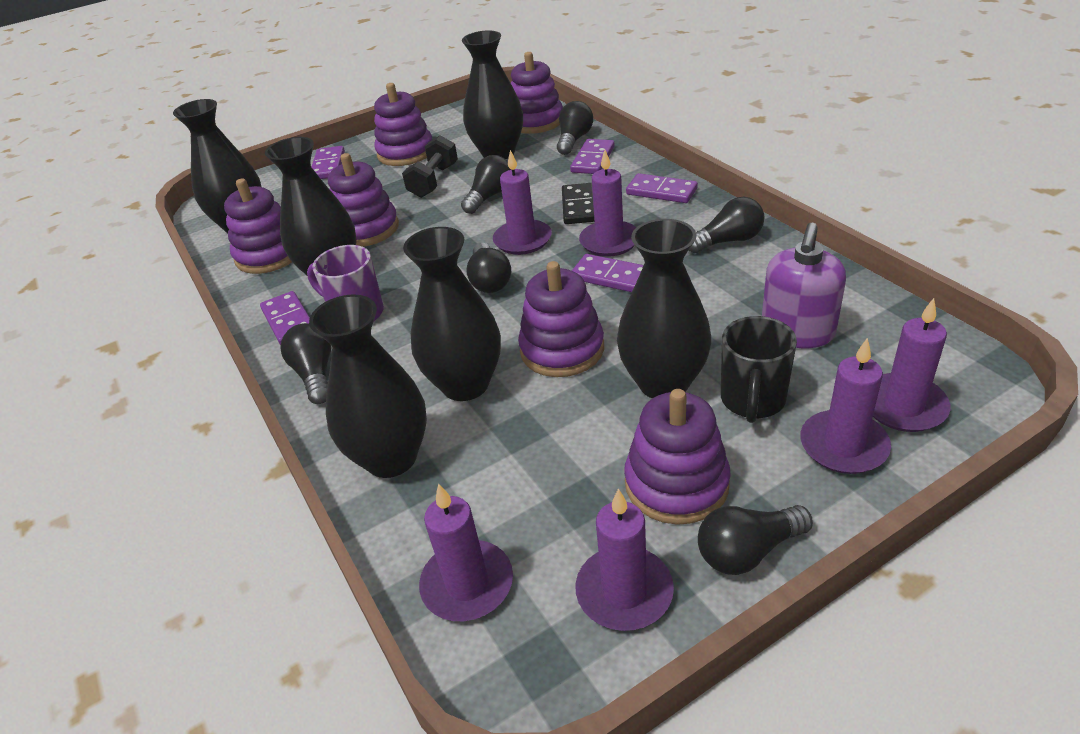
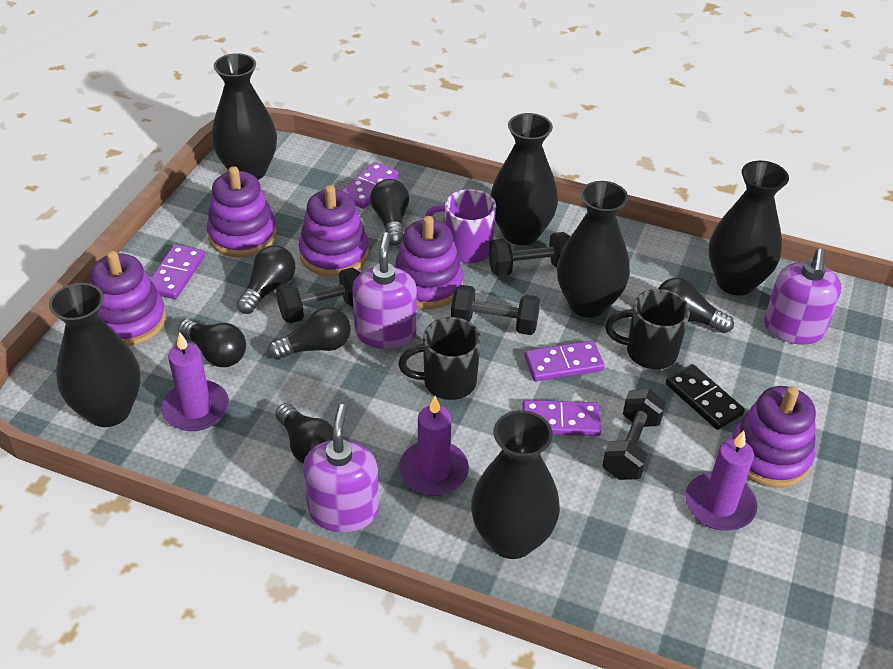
black dumbbell: [402,135,458,198] = 1 -> [276,268,361,323] [451,285,540,335] [489,232,570,277] [602,388,666,480] = 4
black mug: [721,316,797,423] = 1 -> [398,317,481,400] [605,289,690,369] = 2
purple candle: [419,483,513,621] [493,150,552,255] [575,488,674,631] [579,150,636,257] [800,338,891,474] [873,298,950,432] = 6 -> [161,332,229,431] [399,396,469,496] [685,430,757,531] = 3
purple domino: [260,291,310,345] [312,146,345,179] [570,139,615,174] [572,254,644,292] [626,173,698,203] = 5 -> [150,244,205,299] [341,162,399,209] [522,400,601,436] [524,340,605,381] = 4
purple soap dispenser: [762,222,846,348] = 1 -> [303,404,379,532] [352,232,417,349] [764,249,842,345] = 3
purple stacking toy: [224,178,292,274] [328,153,399,247] [374,83,432,166] [511,52,563,134] [518,261,604,377] [624,389,731,525] = 6 -> [90,251,166,346] [207,166,277,257] [299,185,369,277] [394,216,463,309] [731,386,816,487] = 5

